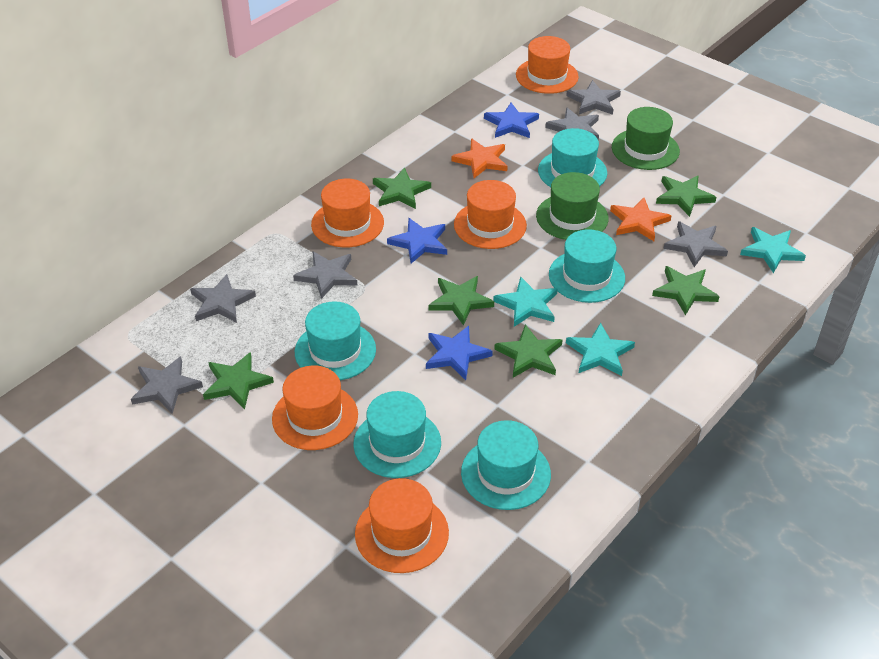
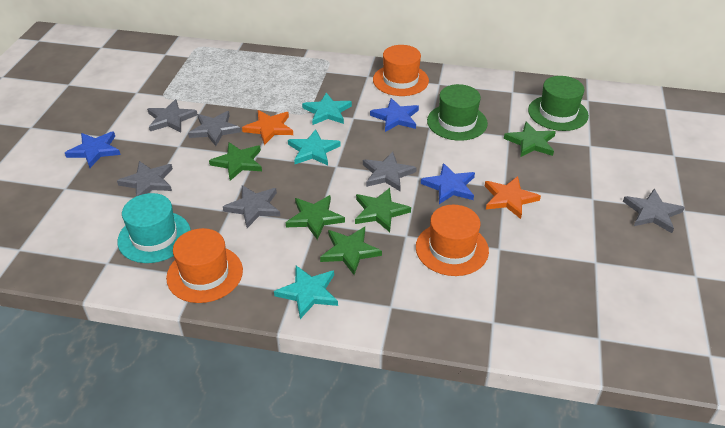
green star: [203,352,274,410] [373,168,431,209] [428,276,494,326] [494,324,563,378] [652,266,720,315] [656,176,717,217] = 6 -> [209,142,262,181] [286,195,345,240] [320,227,382,275] [355,188,411,232] [504,122,556,157] = 5
orange hat: [272,366,358,450] [311,179,384,247] [355,478,449,573] [454,180,527,249] [516,36,579,94] = 5 -> [166,228,243,303] [373,45,429,96] [416,205,489,276] = 3
turquoise hat: [295,301,376,380] [354,391,441,478] [461,420,551,510] [538,128,607,187] [549,229,625,303] = 5 -> [118,193,191,263] = 1

